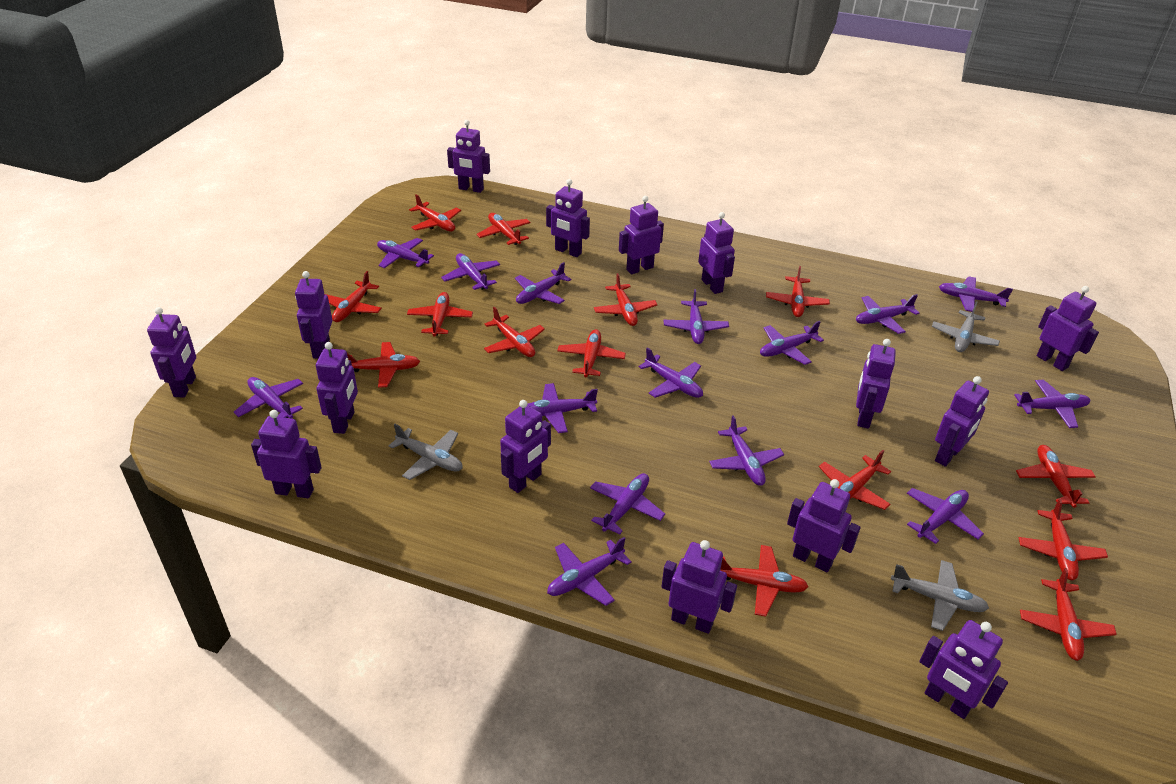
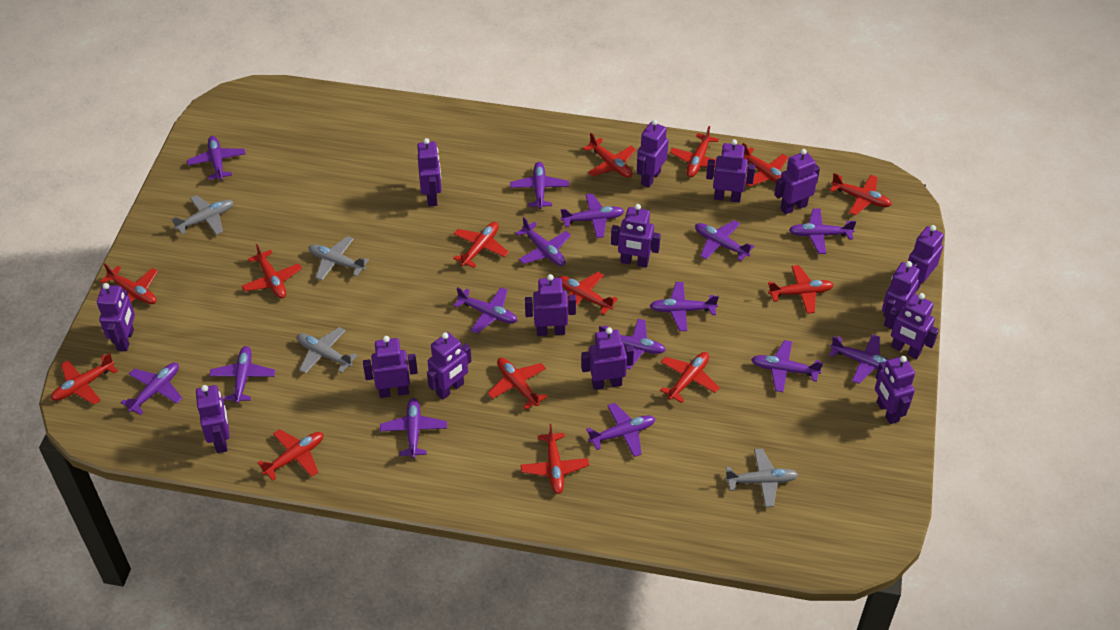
grey plane: [389,424,463,480] [891,560,989,631] [932,302,1000,352] = 3 -> [172,195,233,235] [297,327,358,374] [308,236,369,280] [725,449,799,507] = 4

